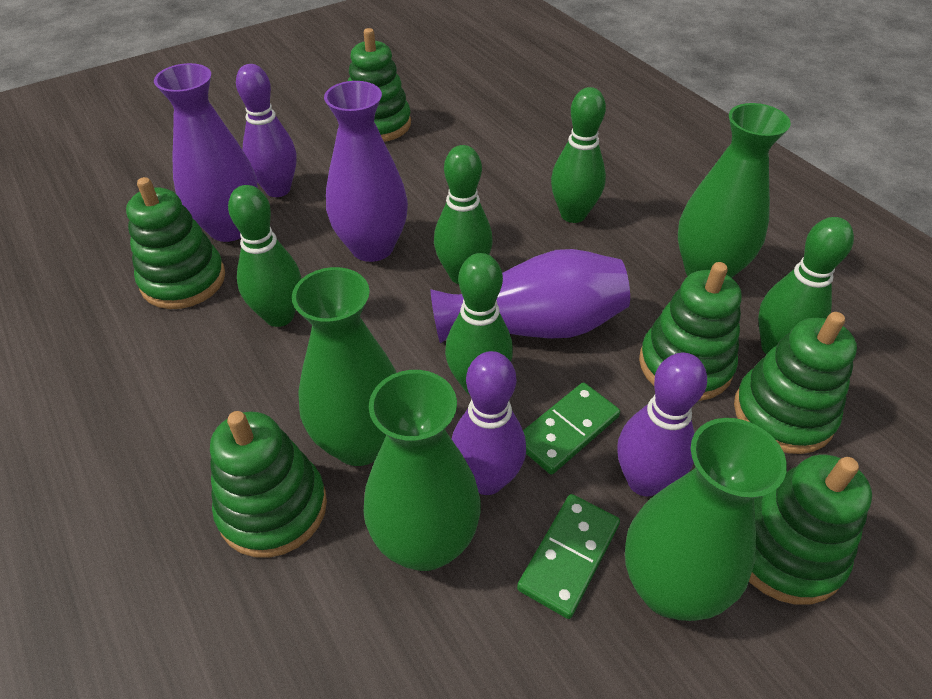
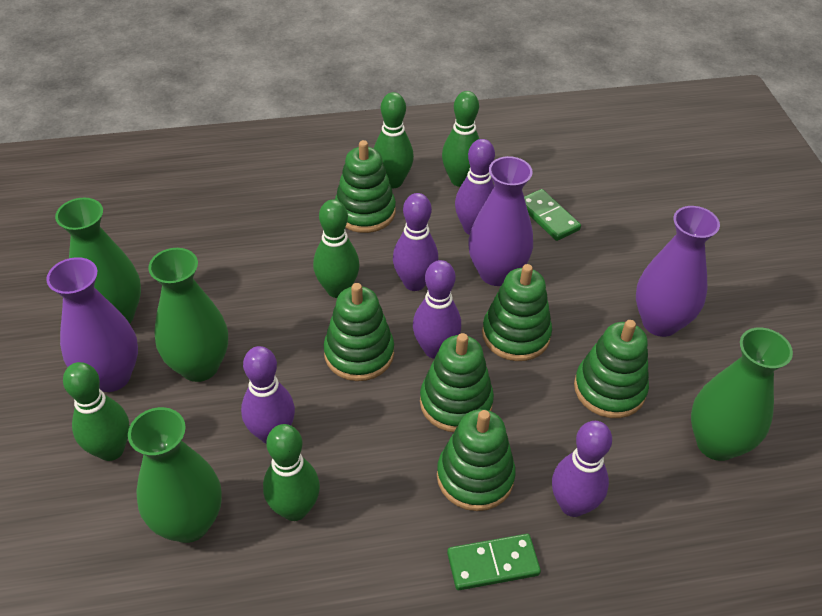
purple bowling pin: [236,64,296,197] [452,351,526,495] [617,353,707,496] = 3 -> [241,346,295,443] [393,193,439,291] [413,260,461,359] [455,139,495,235] [552,421,612,517] = 5

